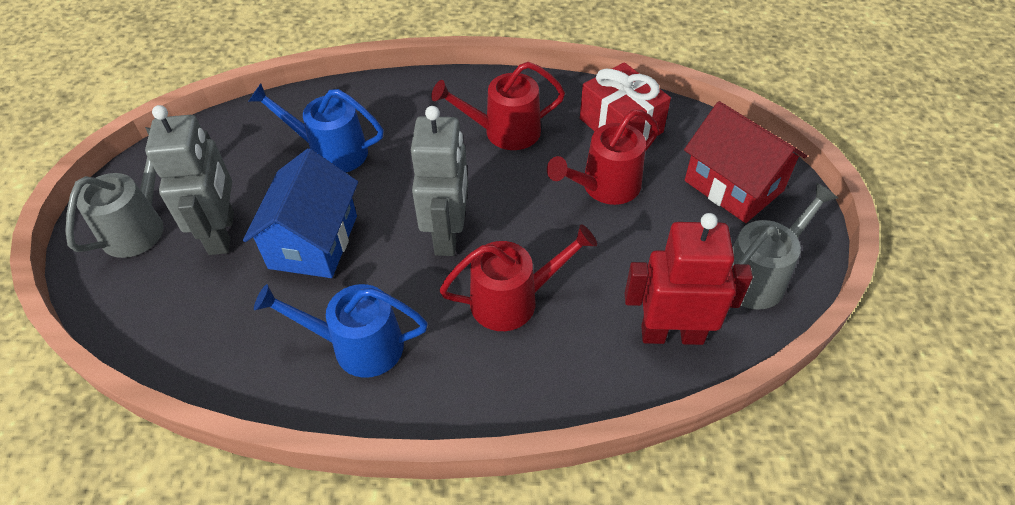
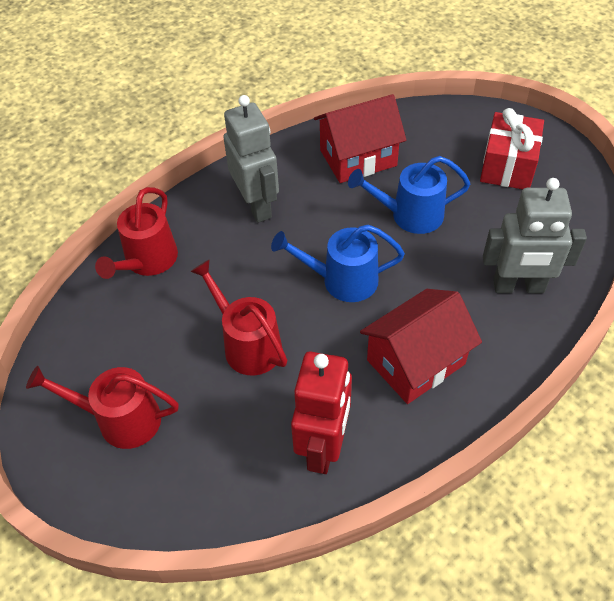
blue house: [243,148,358,278] = 1 -> none = 0
grey watering can: [65,127,164,258] [732,183,838,310] = 2 -> none = 0
red house: [684,101,807,223] = 1 -> [314,94,406,183] [360,289,482,404] = 2

